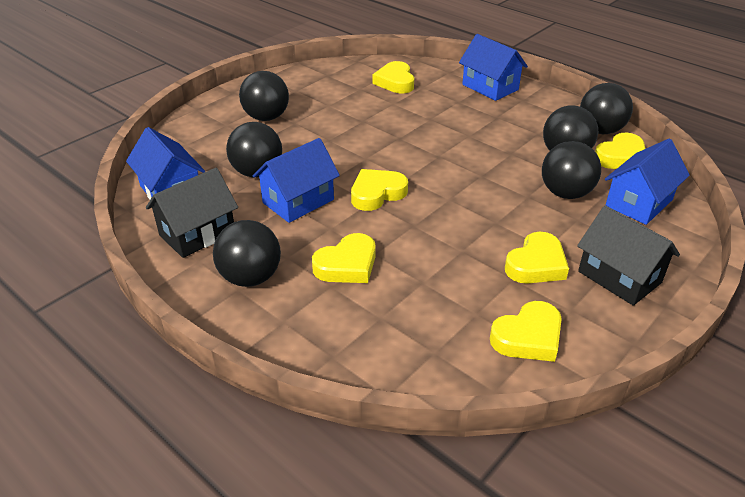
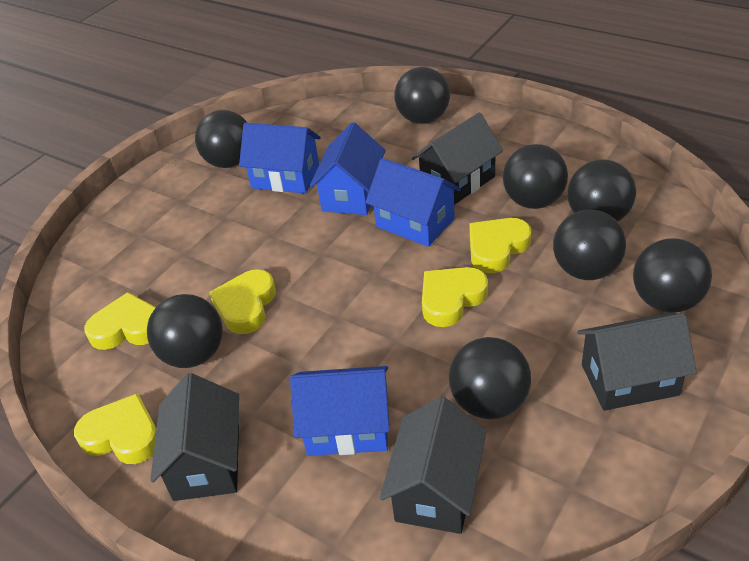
black ball: [213,220,281,287] [226,122,282,177] [239,71,289,121] [542,141,601,199] [543,105,598,151] [580,83,633,134] = 6 -> [147,294,223,368] [195,110,247,168] [394,67,450,124] [449,337,531,419] [503,144,568,209] [553,210,626,280] [568,159,636,222] [633,238,712,313] = 8
black house: [146,168,238,258] [577,205,680,306] = 2 -> [150,373,239,501] [380,397,487,534] [412,113,503,205] [577,313,697,411] = 4
yellow heart: [312,233,376,283] [351,169,408,211] [373,61,414,93] [490,301,562,362] [505,232,569,284] [595,133,646,169] = 6 -> [74,393,156,464] [84,292,156,350] [209,269,276,334] [422,267,488,327] [470,218,531,273] = 5

